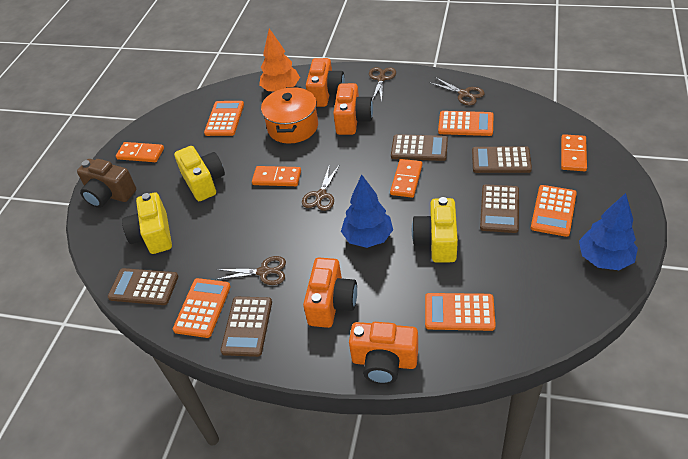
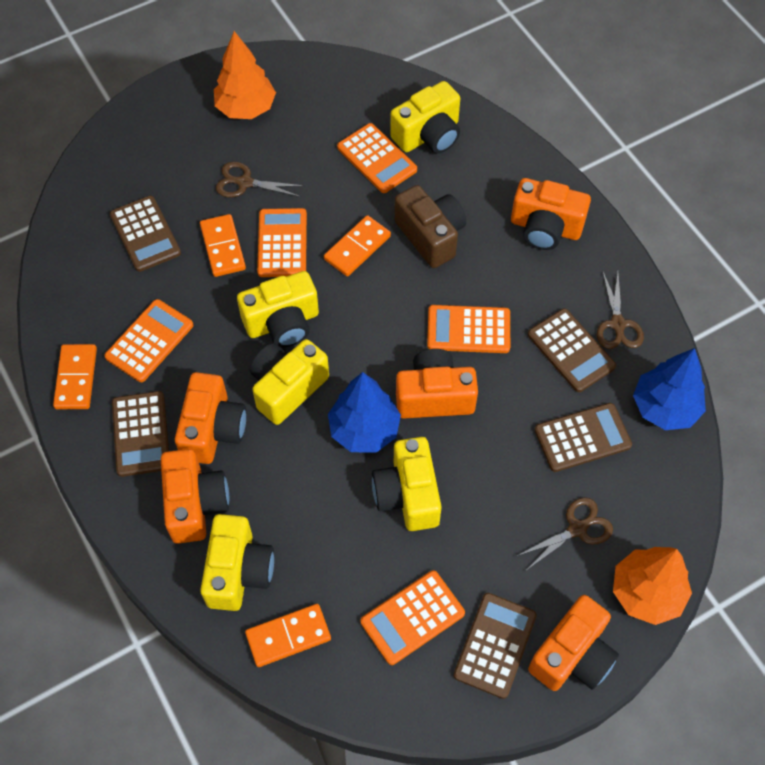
brown scissors: [215,256,286,285] [302,164,339,211] [369,67,396,102] [429,77,485,105] = 4 -> [216,162,304,197] [515,497,613,570] [597,270,644,349] = 3
orange camera: [303,258,357,328] [306,58,345,107] [333,83,373,135] [349,322,418,384] = 4 -> [161,449,229,544] [175,372,247,464] [396,349,478,419] [511,178,591,250] [528,595,619,691] = 5
orange pot: [261,87,318,144] = 1 -> none = 0
orange tree: [259,28,300,91] = 1 -> [214,31,276,119] [613,547,692,625] = 2
yellow camera: [122,192,172,254] [174,146,225,201] [412,197,458,263] = 3 -> [200,514,274,611] [237,271,319,347] [250,339,329,425] [372,437,442,531] [390,81,460,153] = 5

